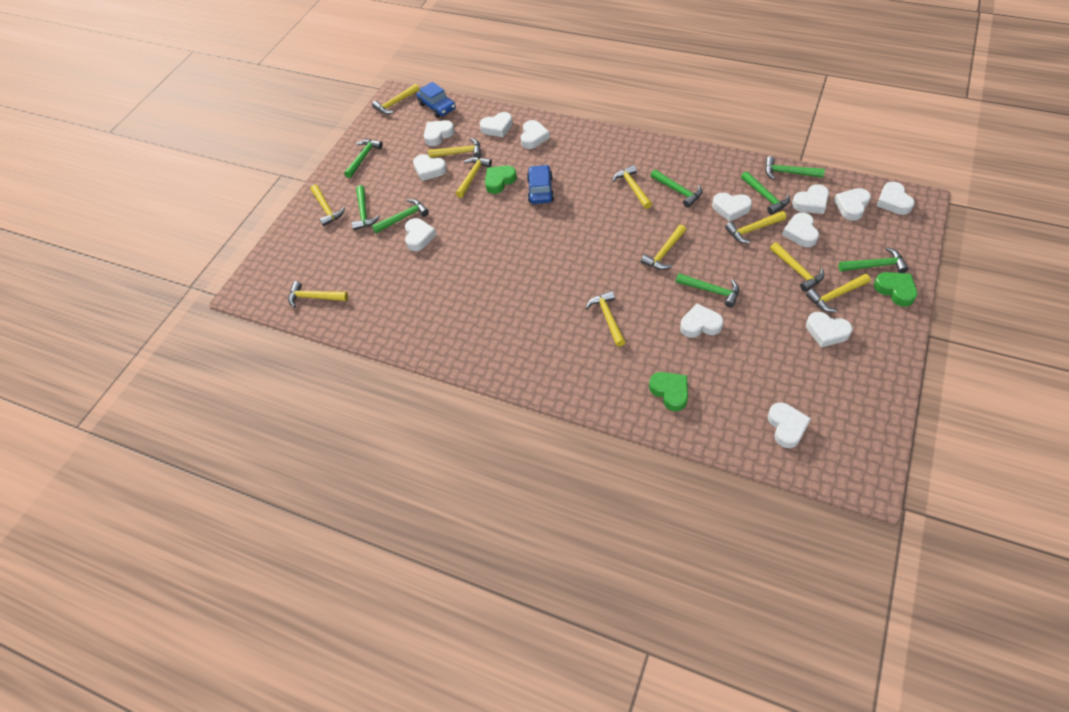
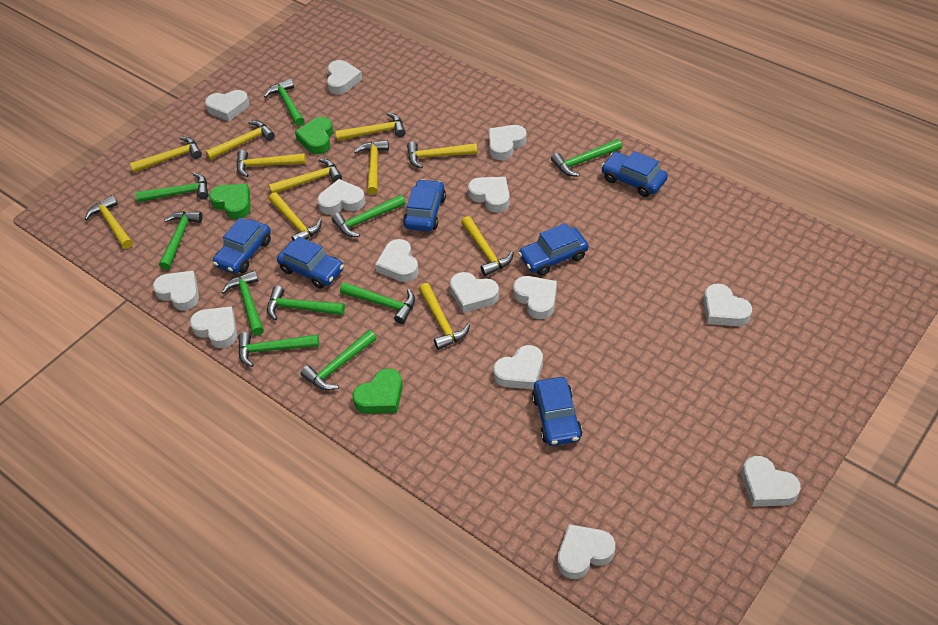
blue car: [417,82,456,118] [527,165,554,204] = 2 -> [213,218,271,274] [277,236,344,289] [403,179,446,231] [518,223,589,276] [532,377,582,446] [601,151,668,197] = 6
green hammer: [344,139,383,178] [352,185,380,230] [372,199,429,233] [651,170,702,208] [676,273,739,308] [741,171,790,215] [765,156,825,180] [839,247,909,273] = 8 -> [136,173,209,202] [159,211,202,270] [221,270,264,336] [238,332,319,367] [264,78,305,126] [267,286,345,320] [301,330,377,390] [332,195,406,237] [340,282,415,324] [551,139,622,177] = 10
white heart: [405,218,437,251] [413,154,447,181] [424,120,455,146] [480,112,513,137] [521,120,550,149] [680,304,724,338] [712,193,752,222] [768,403,811,448] [782,213,819,247] [792,184,829,214] [806,312,853,348] [834,188,871,221] [877,182,915,215] = 13 -> [153,271,199,310] [190,306,237,348] [205,90,249,121] [317,179,365,215] [327,60,362,94] [375,239,419,282] [450,272,499,313] [468,177,510,213] [489,125,527,160] [493,345,543,390] [513,276,557,319] [558,524,615,579] [704,284,752,326] [742,456,801,507] = 14

